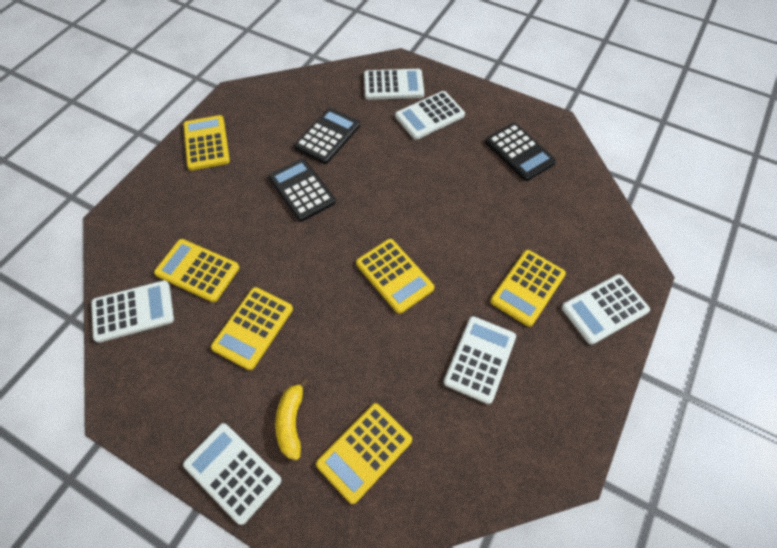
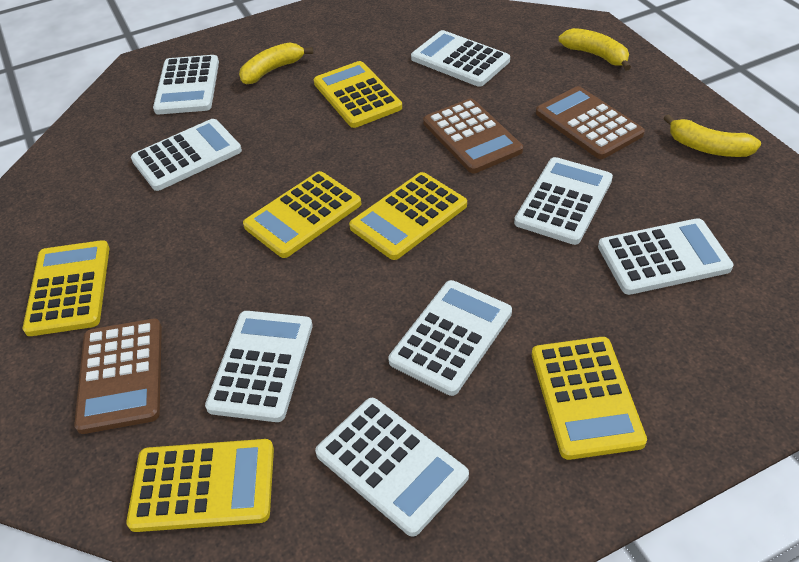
black calculator: [268,158,336,222] [294,108,360,164] [485,123,556,181] = 3 -> none = 0
brown calculator: none = 0 -> [74,318,162,434] [423,98,523,173] [536,86,645,159] = 3
white calculator: [91,280,174,343] [183,423,282,525] [364,69,424,100] [395,91,465,140] [444,316,516,404] [562,274,650,345] = 6 -> [131,119,242,191] [153,55,219,114] [205,311,313,422] [315,398,469,537] [388,280,512,396] [411,30,510,87] [514,157,613,245] [598,218,733,295] = 8
yellow banana: [275,378,308,460] = 1 -> [239,42,313,84] [558,28,631,71] [663,114,761,157] = 3

